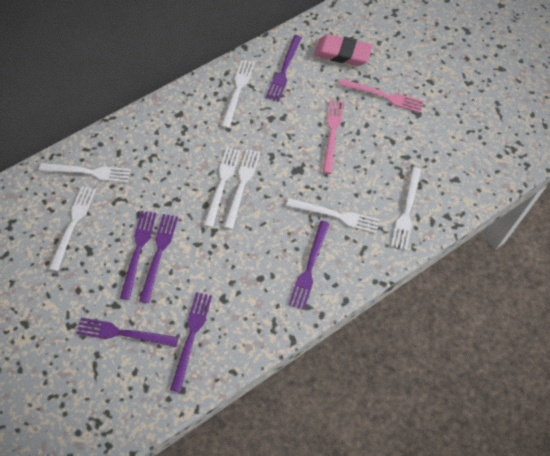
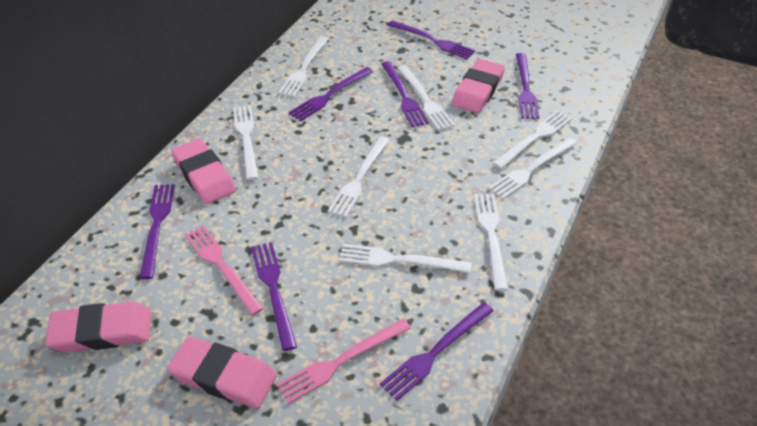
pink eraser: [314,34,373,66] = 1 -> [45,301,151,352] [167,336,277,409] [171,138,236,204] [452,59,505,113] = 4
purple fork: [76,318,179,347] [120,211,156,300] [139,214,178,303] [170,292,212,392] [265,35,302,101] [288,220,330,310] = 6 -> [139,184,175,279] [251,242,297,351] [288,67,373,121] [380,302,494,401] [381,61,429,127] [388,20,475,59] [516,53,540,119] = 7
white fork: [39,163,131,183] [49,186,96,271] [204,147,241,227] [221,60,255,128] [224,149,261,229] [286,198,380,233] [391,167,421,250] = 7 -> [233,105,259,180] [278,36,329,97] [328,136,389,217] [339,244,472,273] [397,65,455,131] [474,194,508,291] [488,137,577,199] [493,110,572,169] = 8

